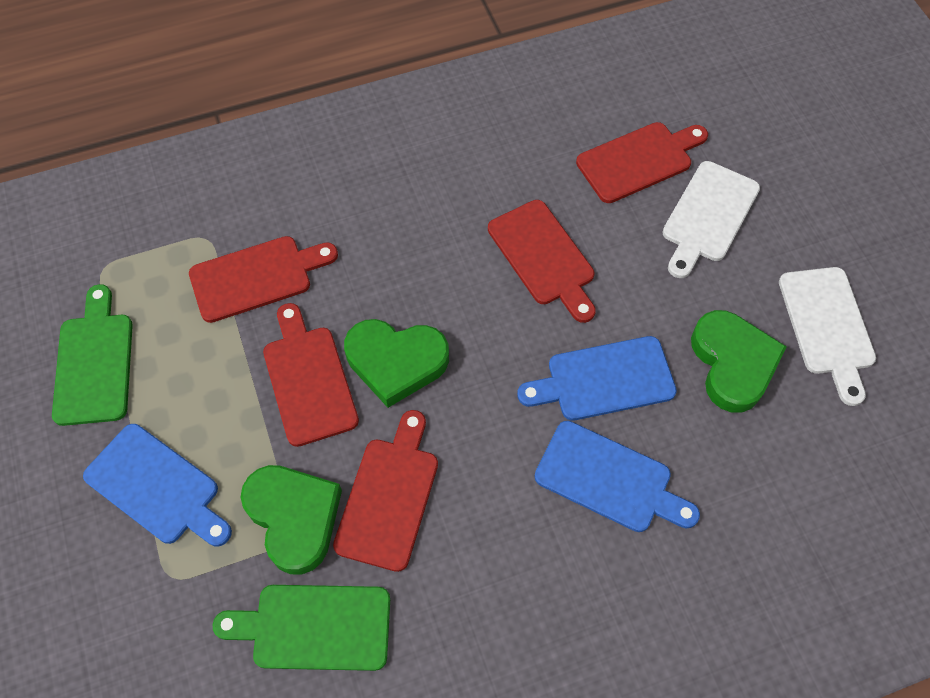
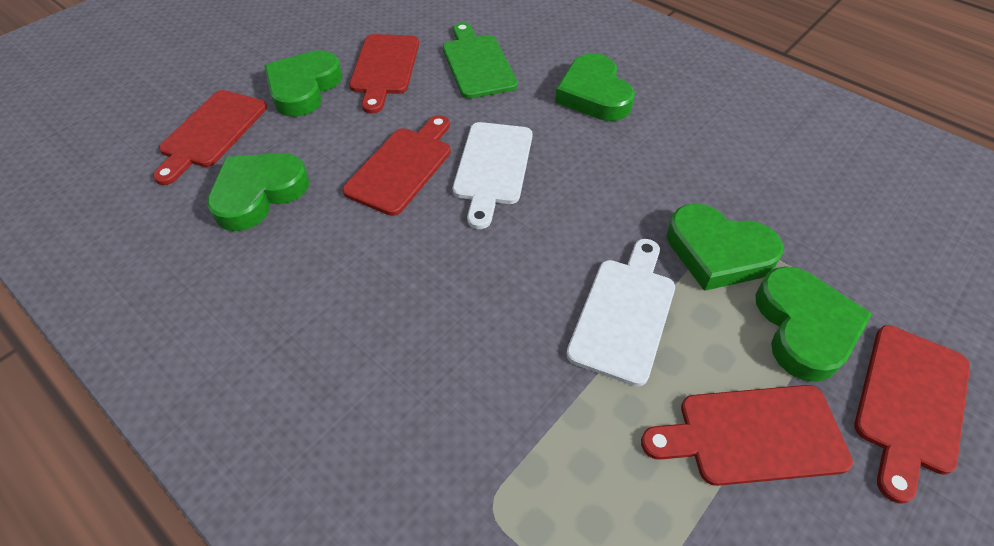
blue cutting board: [83,424,232,546] [517,336,677,421] [535,421,700,532] = 3 -> none = 0
green cutting board: [52,284,133,426] [213,585,390,671] = 2 -> [443,22,518,99] = 1
green heart: [241,465,342,575] [344,319,449,408] [691,310,787,412] = 3 -> [207,153,309,231] [264,50,343,117] [555,53,635,121] [667,204,783,291] [755,266,872,382] = 5

